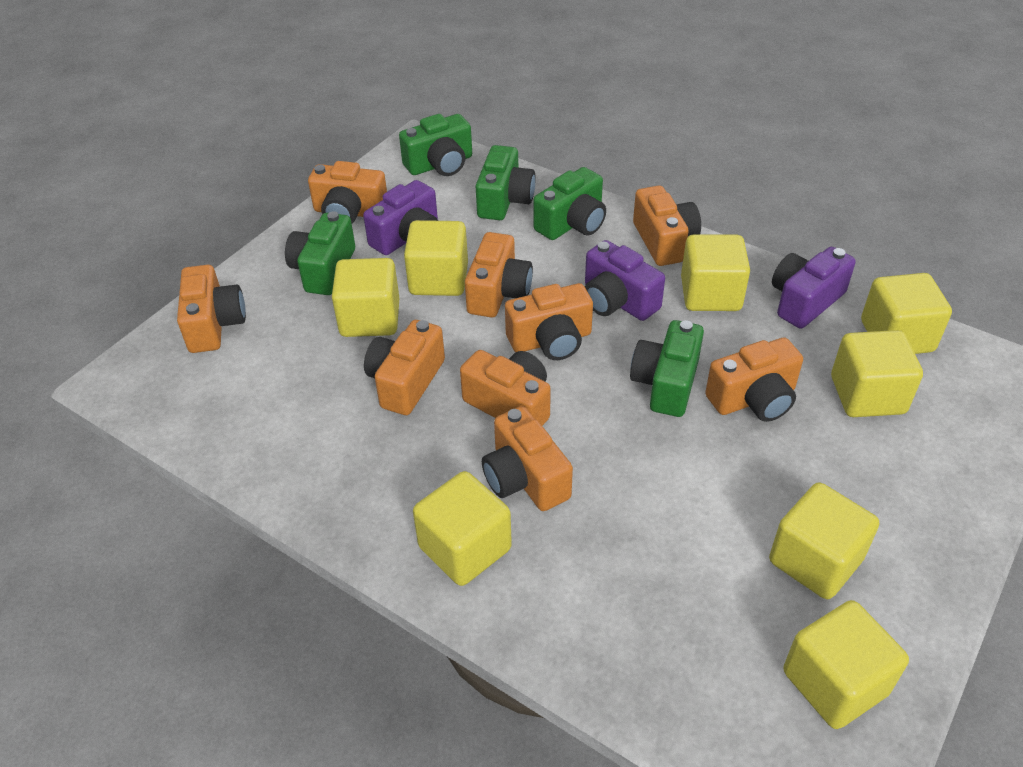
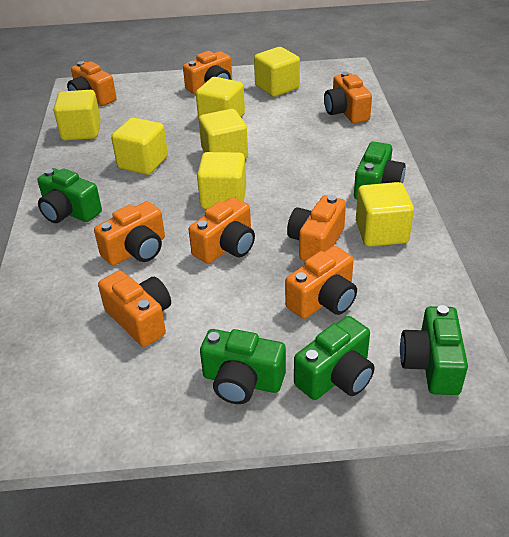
orange camera: [177,265,246,353] [308,161,387,224] [364,320,445,415] [460,350,551,426] [465,232,533,317] [482,406,573,511] [505,283,593,360] [633,186,701,266] [705,338,803,422] = 9 -> [67,61,117,106] [94,201,165,266] [98,270,171,347] [183,51,232,95] [189,197,255,264] [285,246,357,319] [287,195,346,261] [324,72,372,123] = 8
purple camera: [363,180,438,255] [585,240,665,321] [772,247,856,329] = 3 -> none = 0
yellow cube: [332,258,399,337] [404,220,468,296] [413,471,512,586] [681,234,750,311] [769,482,879,599] [783,600,909,729] [831,330,923,417] [861,273,952,354] = 8 -> [54,90,101,141] [111,117,168,175] [196,77,245,120] [197,152,246,209] [199,109,248,159] [254,47,300,97] [356,182,414,247] = 7

